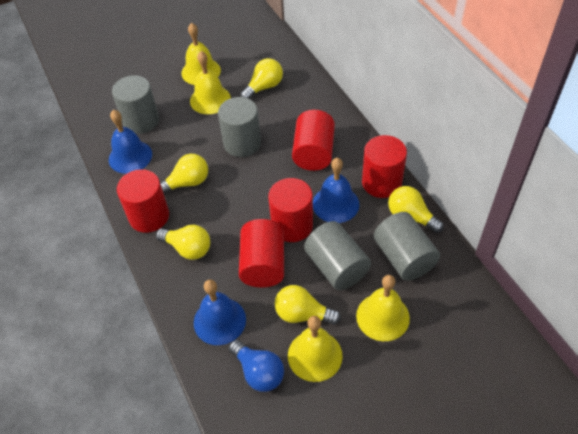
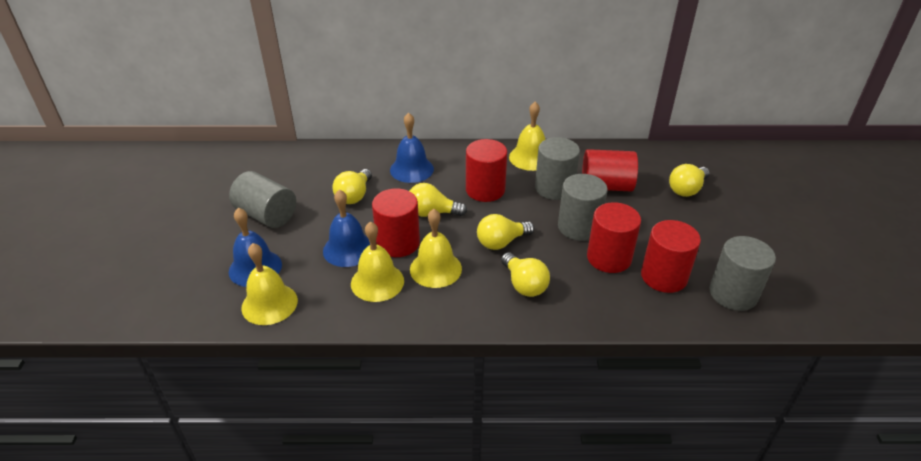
blue light bulb: [229,340,284,392] = 1 -> none = 0

